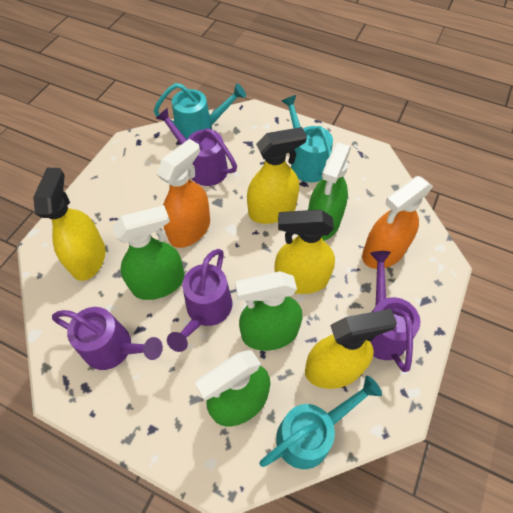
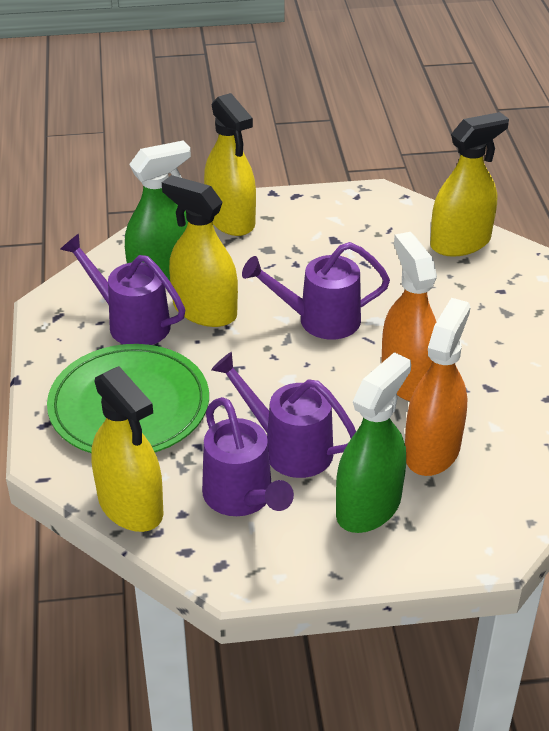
green plate: none = 0 -> [47,344,209,453] = 1
green spray bottle: [112,205,185,300] [195,350,270,426] [235,271,302,351] [308,143,351,241] = 4 -> [125,141,191,281] [336,352,411,533] = 2
turquoise watering can: [154,83,246,139] [260,376,382,469] [282,95,333,182] = 3 -> none = 0

